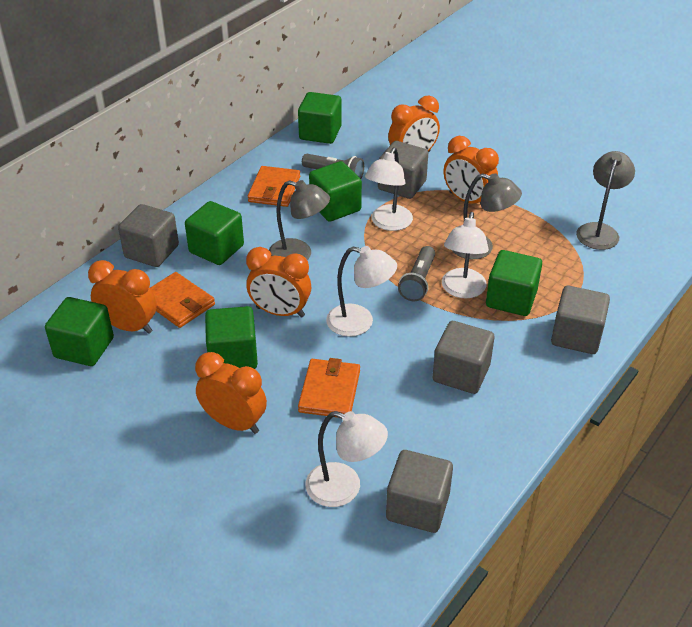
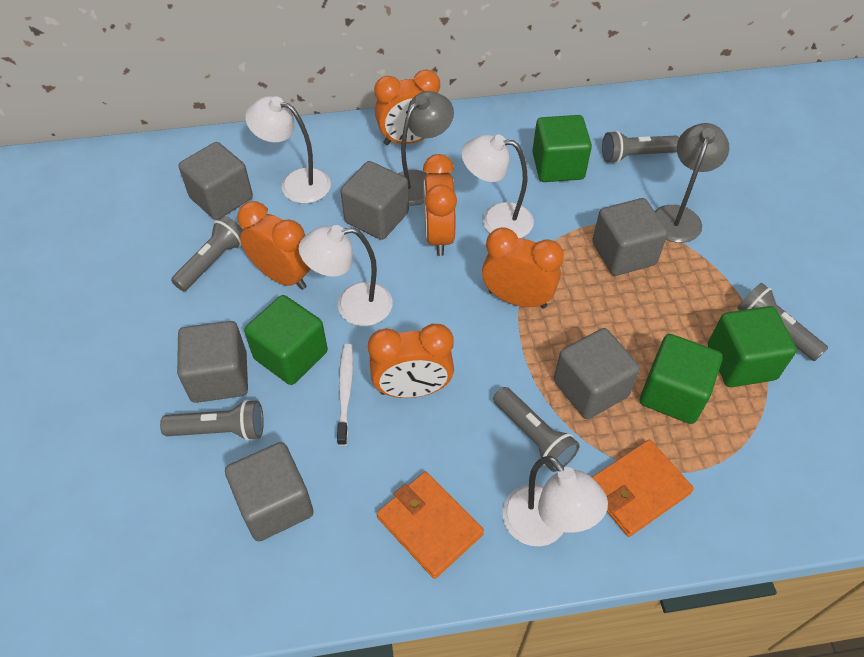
green cube: [45,297,114,366] [185,201,244,265] [205,306,258,369] [298,92,342,144] [309,161,362,222] [486,250,542,316] = 6 -> [244,295,328,385] [532,115,592,182] [640,334,723,424] [708,306,797,387] = 4
grey cube: [118,204,179,267] [378,141,428,199] [386,450,453,533] [433,321,494,394] [551,286,610,354] = 5 -> [177,321,248,403] [179,142,253,220] [225,442,313,541] [341,161,409,240] [554,328,640,419] [592,198,668,276] = 6
grey flashlight: [302,154,364,178] [398,246,435,301] = 2 -> [160,400,264,441] [171,216,243,291] [493,387,580,472] [602,131,680,163] [737,283,828,361] = 5
grey lamp: [269,180,330,260] [452,173,522,259] [576,151,635,250] = 3 -> [398,91,454,206] [655,123,729,243] = 2
orange wallet: [150,272,215,328] [248,166,300,207] [298,358,360,418] = 3 -> [377,471,484,579] [592,440,694,537] = 2
white toothbrush: none = 0 -> [337,344,353,446] = 1

